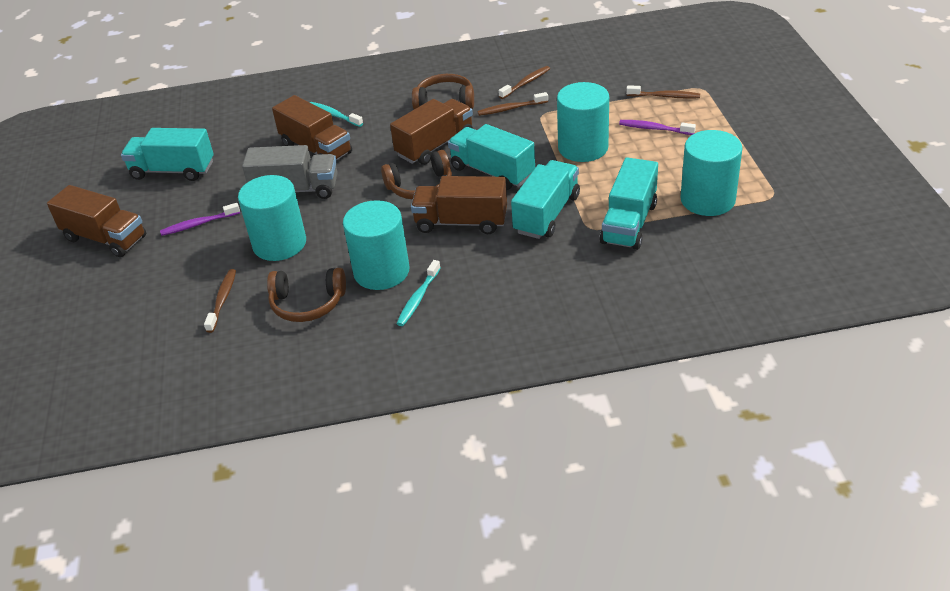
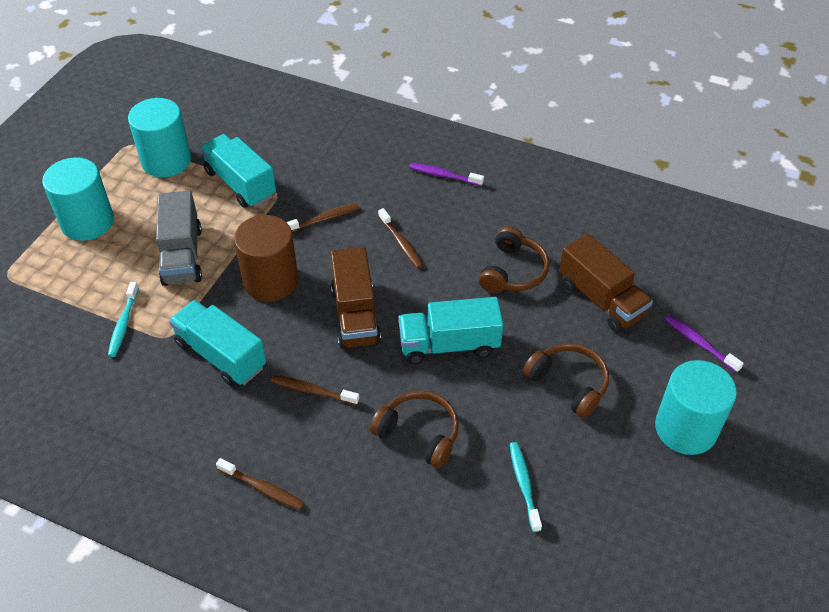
brown cylinder: none = 0 -> [234,215,298,302] = 1
brown truck: [47,185,146,257] [272,95,352,160] [390,99,473,165] [411,176,507,234] = 4 -> [331,247,381,349] [559,234,653,333] = 2
turquoise cylinder: [238,175,306,261] [343,200,410,290] [557,82,609,162] [681,130,743,216] = 4 -> [42,157,114,241] [128,98,191,177] [655,360,737,455] = 3
turquoise truck: [121,128,214,181] [448,124,535,190] [511,160,580,239] [600,157,658,250] = 4 -> [169,300,266,386] [200,134,276,208] [398,297,503,364] = 3

